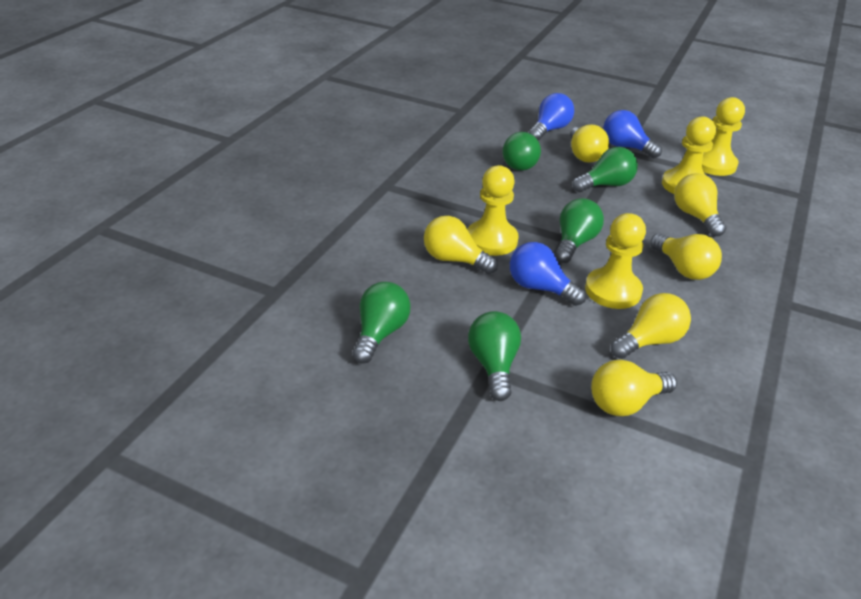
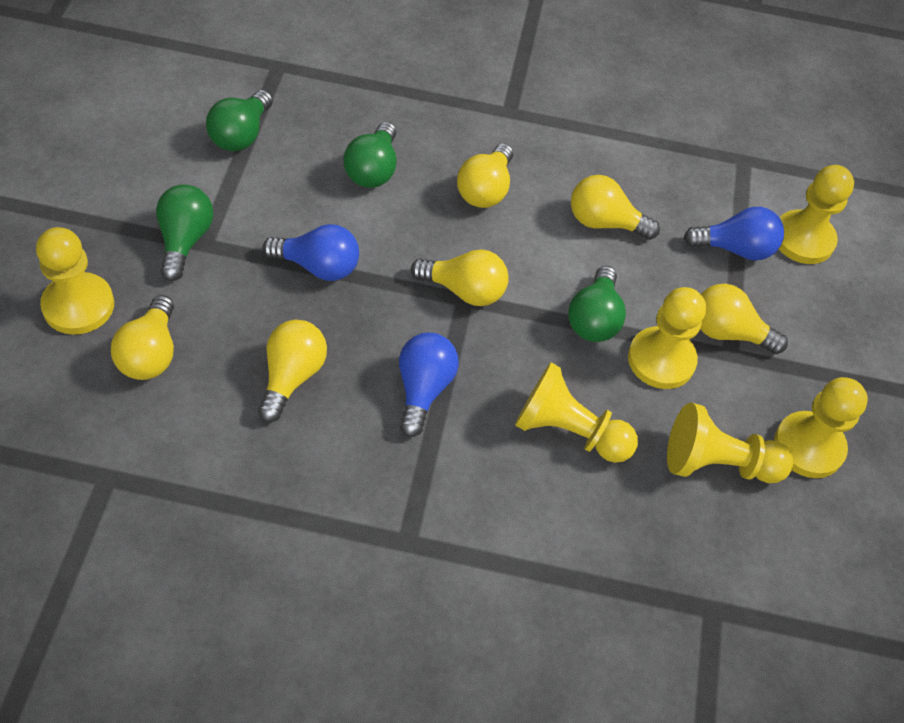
green light bulb: [352,282,411,364] [468,311,521,401] [502,132,541,171] [555,198,604,263] [572,147,638,192] = 5 -> [156,184,214,281] [206,90,273,151] [344,122,397,188] [568,266,626,342] = 4
yellow pawn: [467,165,519,256] [585,213,646,309] [662,116,716,194] [702,97,745,176] = 4 -> [36,227,114,335] [515,362,638,463] [628,287,706,389] [667,403,793,483] [774,377,868,478] [779,165,854,264] = 6

